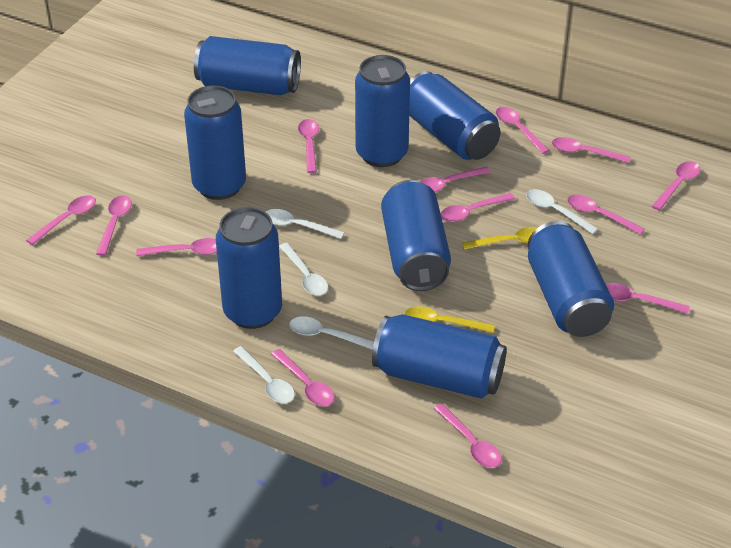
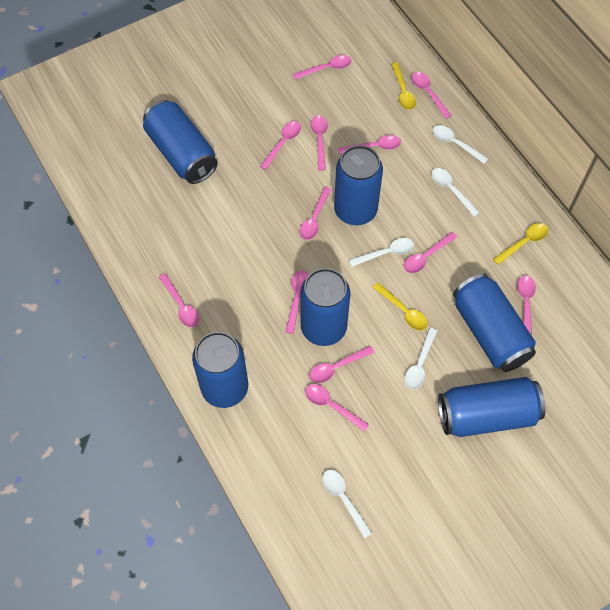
blue can: [184,86,246,200] [194,36,301,95] [216,207,282,329] [355,55,410,167] [372,314,507,399] [381,180,451,291] [409,71,501,160] [528,221,614,337] = 8 -> [143,100,218,184] [192,332,248,408] [300,268,350,346] [334,145,383,225] [438,377,546,437] [453,273,536,372] = 6
pink spoon: [26,195,96,245] [96,195,132,256] [136,238,217,256] [271,349,334,406] [298,119,319,173] [419,166,491,192] [434,403,502,468] [441,193,515,222] [496,107,550,154] [552,137,631,163] [567,195,645,235] [606,283,690,314] [652,161,700,211] = 13 -> [158,273,199,327] [260,121,301,170] [285,270,309,334] [293,55,352,79] [300,187,332,240] [305,384,369,431] [309,346,374,383] [311,116,328,171] [338,135,401,154] [404,232,457,273] [411,72,452,119] [517,275,536,335] = 12
yellow spoon: [404,306,495,333] [462,227,538,250] = 2 -> [372,282,428,330] [391,62,416,110] [493,223,548,265] = 3

